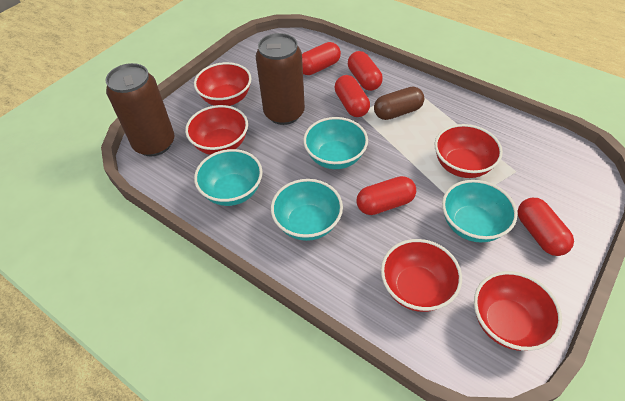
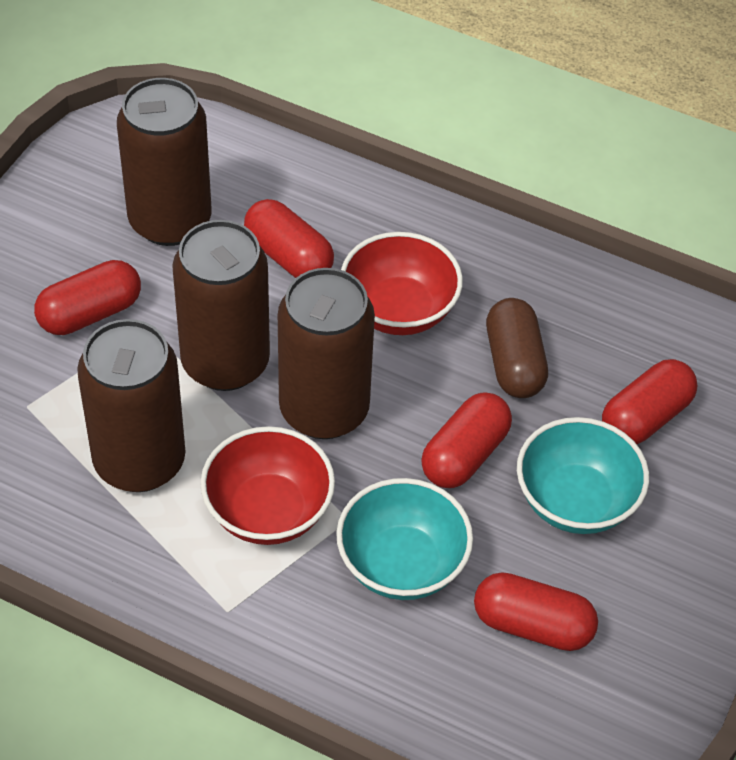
brown can: [106,63,175,156] [256,33,305,125] = 2 -> [77,319,186,492] [117,78,211,246] [172,220,270,391] [278,268,375,439] = 4
red bowl: [185,105,248,155] [194,62,252,106] [381,239,462,312] [435,124,503,178] [474,271,562,351] = 5 -> [200,426,335,545] [341,232,463,335] = 2
turquoise bowl: [194,149,263,206] [271,179,343,241] [303,117,368,169] [442,180,517,242] = 4 -> [336,478,473,600] [517,417,649,534] = 2

